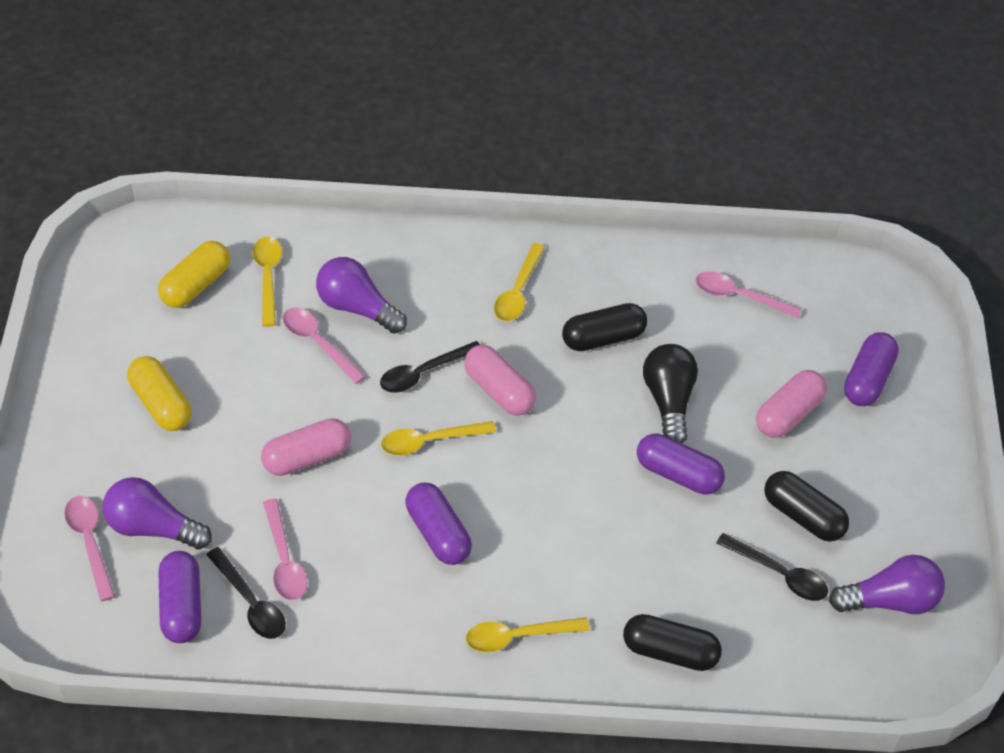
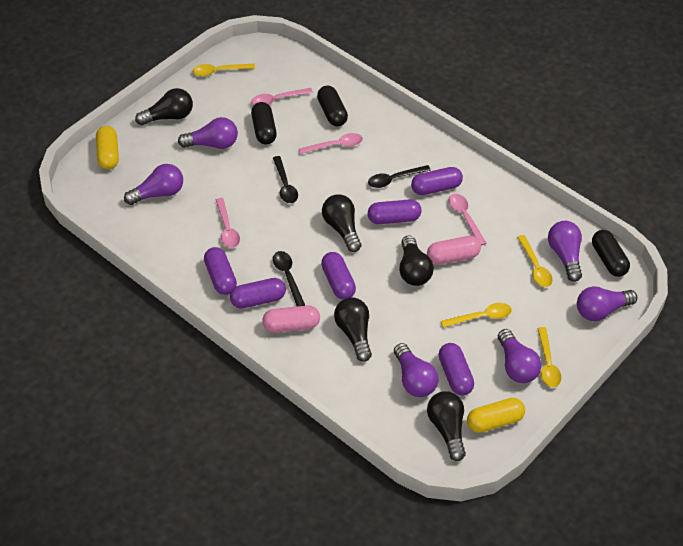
black light bulb: [643,344,698,443] = 1 -> [135,88,193,125] [322,194,361,252] [334,297,372,362] [399,235,434,286] [427,391,466,461] = 5
pink capsule: [261,418,351,476] [464,345,536,416] [756,370,827,438] = 3 -> [262,305,320,333] [427,236,481,265] = 2
purple capsule: [158,551,201,643] [406,482,472,565] [637,434,725,495] [844,332,899,406] = 4 -> [204,247,237,295] [230,278,286,309] [321,252,356,300] [368,199,421,224] [411,167,463,195] [439,343,474,396] = 6
purple light bulb: [103,477,212,550] [316,257,407,334] [829,555,945,614] = 3 -> [124,164,183,205] [178,117,238,149] [394,343,438,397] [498,329,541,383] [548,221,582,282] [577,286,637,321] = 6

